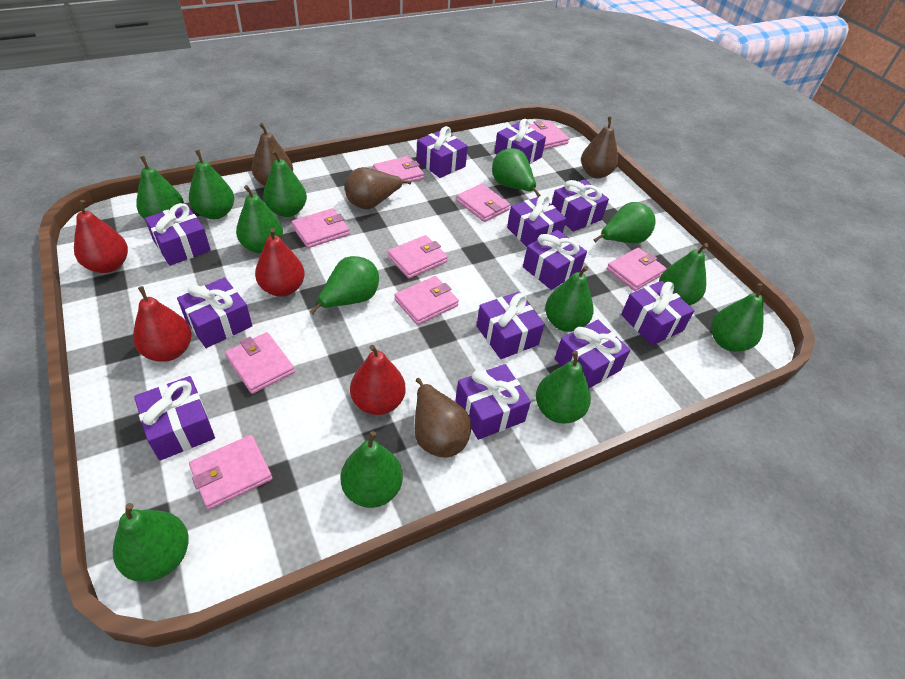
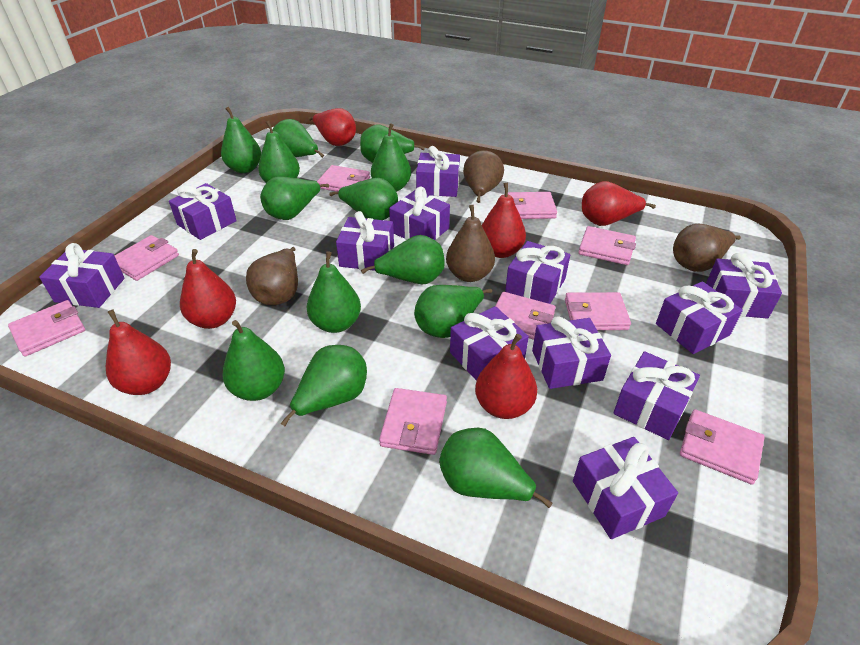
red pear: [74,200,128,273] [133,286,192,362] [255,228,305,297] [350,345,406,415] = 4 -> [106,310,171,395] [180,249,236,329] [308,108,356,146] [475,334,537,419] [482,183,526,258] [582,181,656,226] = 6

